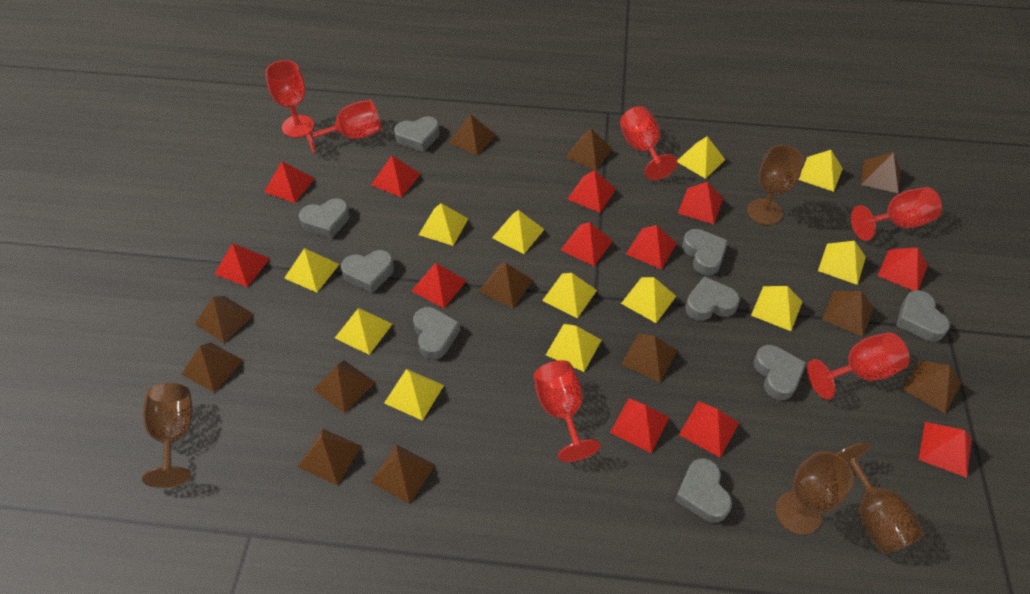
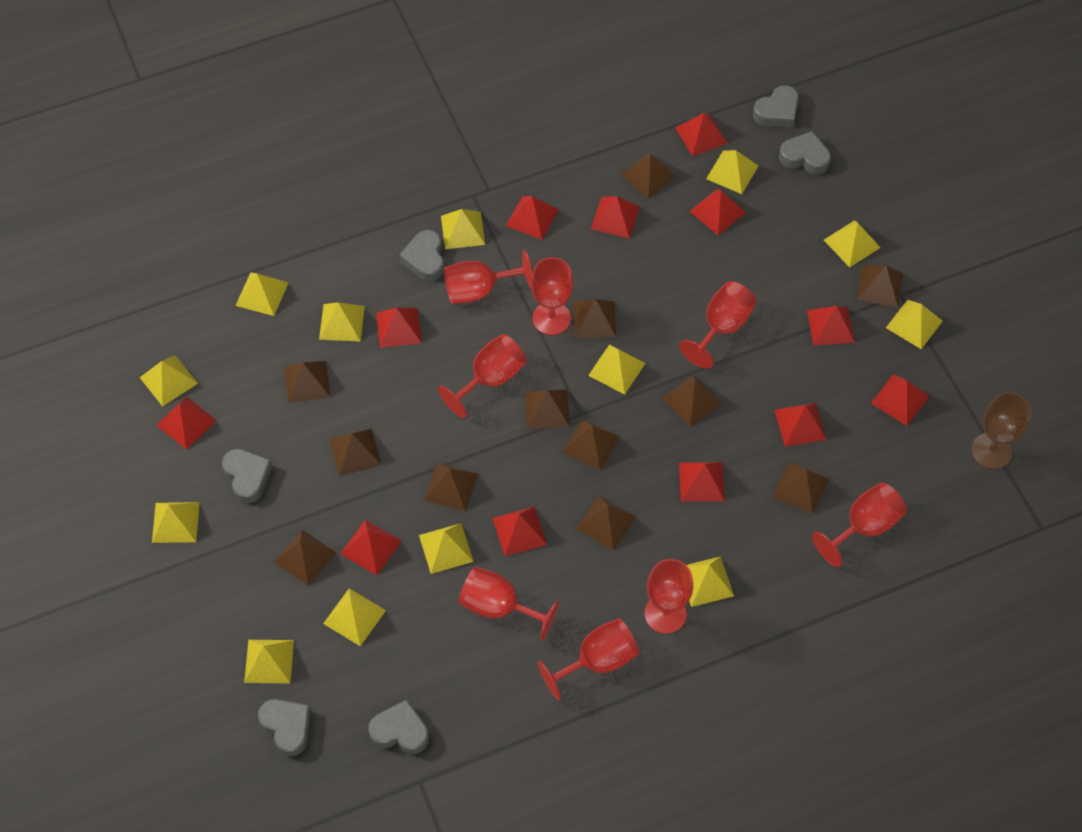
brown goblet: [142,383,193,488] [747,145,804,225] [776,451,854,535] [836,442,925,554] = 4 -> [971,392,1032,469] = 1
grey heart: [299,198,350,239] [341,250,394,293] [394,116,440,152] [413,307,460,360] [675,458,732,523] [682,229,728,276] [685,276,740,321] [753,345,806,400] [896,290,950,342] = 9 -> [222,449,273,503] [258,699,311,756] [368,699,429,754] [399,230,444,281] [753,85,799,127] [779,131,831,175] = 6
red goblet: [265,60,314,138] [302,100,381,153] [534,360,601,462] [620,106,677,180] [807,332,910,399] [851,187,942,241] = 6 -> [438,334,527,418] [444,251,532,304] [458,567,559,641] [531,257,573,335] [538,618,639,700] [645,559,693,634] [679,281,756,369] [812,482,906,567] = 8
yellow pyramid: [284,248,339,292] [335,308,392,355] [384,369,444,421] [419,203,468,246] [492,210,545,254] [542,273,597,319] [546,324,601,372] [621,277,676,323] [677,136,725,179] [751,286,803,331] [799,150,843,192] [818,241,866,285] = 12 -> [140,355,198,407] [152,502,200,543] [236,273,288,316] [244,640,294,683] [319,302,365,342] [323,588,386,646] [419,523,474,574] [441,209,485,249] [588,345,646,395] [687,556,734,607] [706,150,758,194] [824,220,880,268] [886,300,943,349] = 13

